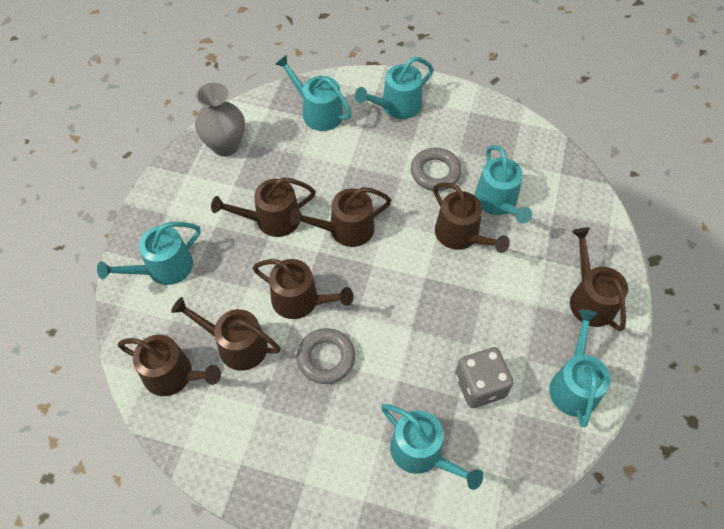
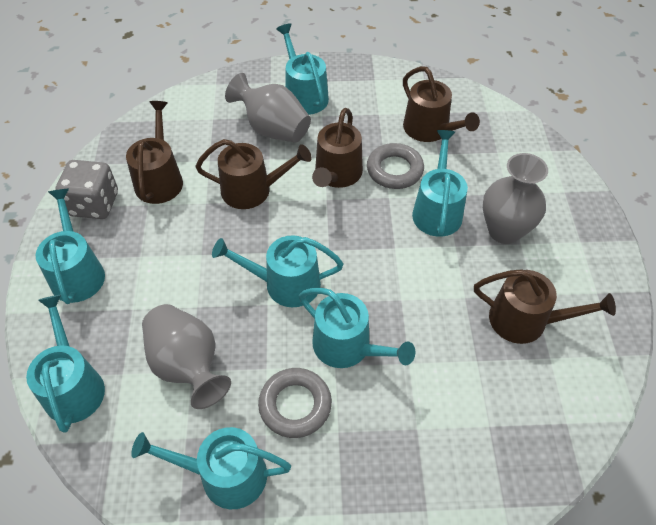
brown watering can: [118,335,221,396] [171,297,281,371] [211,177,316,237] [253,259,354,319] [290,187,391,247] [433,182,510,253] [570,228,628,331] = 7 -> [126,101,183,204] [195,139,311,209] [312,108,363,188] [403,66,480,142] [474,269,616,344] = 5
grey vase: [195,82,245,157] = 1 -> [142,304,231,409] [225,73,311,143] [483,153,548,244] = 3
turquoise watering can: [97,222,200,285] [275,55,352,131] [355,57,434,119] [381,404,483,490] [475,145,532,224] [549,309,610,427] = 6 -> [26,295,105,433] [35,189,105,304] [131,427,291,509] [212,235,343,307] [276,23,329,115] [299,288,415,368] [412,130,468,237] = 7

